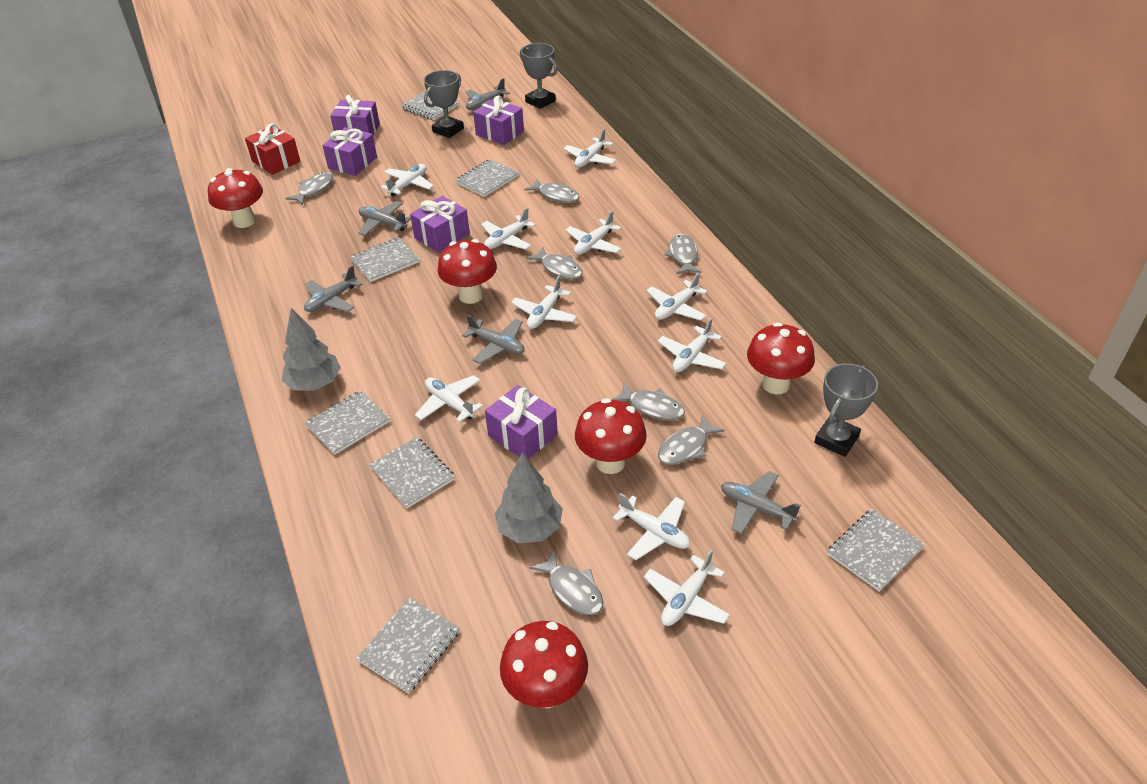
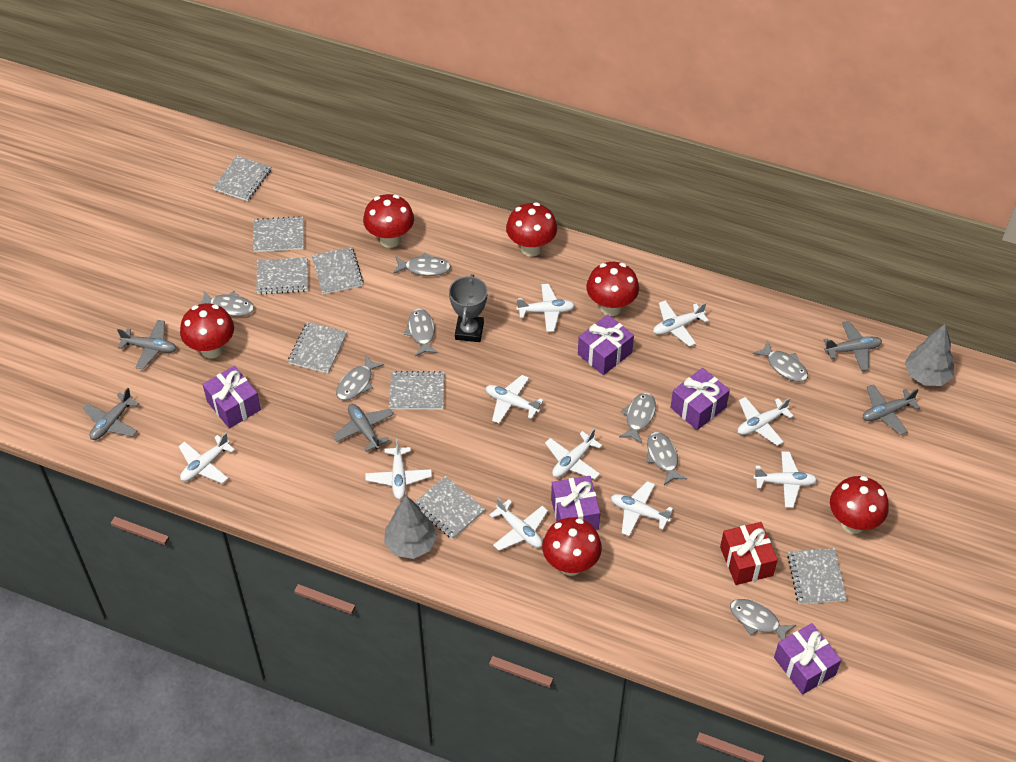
grey fish: [285,172,333,205] [524,179,579,203] [526,247,582,279] [529,549,604,615] [612,383,685,420] [658,415,725,465] [665,234,701,274] = 7 -> [198,291,254,316] [336,355,384,400] [393,252,451,276] [404,309,438,357] [619,393,656,444] [646,432,687,485] [730,599,796,640] [753,341,808,382] = 8
grey notebook: [305,390,390,455] [350,237,420,282] [356,598,460,693] [369,437,455,508] [401,91,459,120] [455,159,519,197] [827,509,925,592] = 7 -> [213,156,271,201] [253,216,304,252] [256,257,308,295] [288,322,347,374] [312,247,364,294] [389,371,445,410] [415,476,485,539] [787,548,847,604] = 8
grey trophy: [424,70,464,138] [520,43,557,109] [814,363,878,457] = 3 -> [449,274,488,342] = 1
red mushroom: [208,168,263,228] [438,239,497,304] [500,621,588,708] [575,398,647,474] [747,323,815,395] = 5 -> [180,303,234,358] [363,194,414,248] [506,202,557,257] [542,517,602,576] [586,262,639,316] [830,476,889,534] = 6

